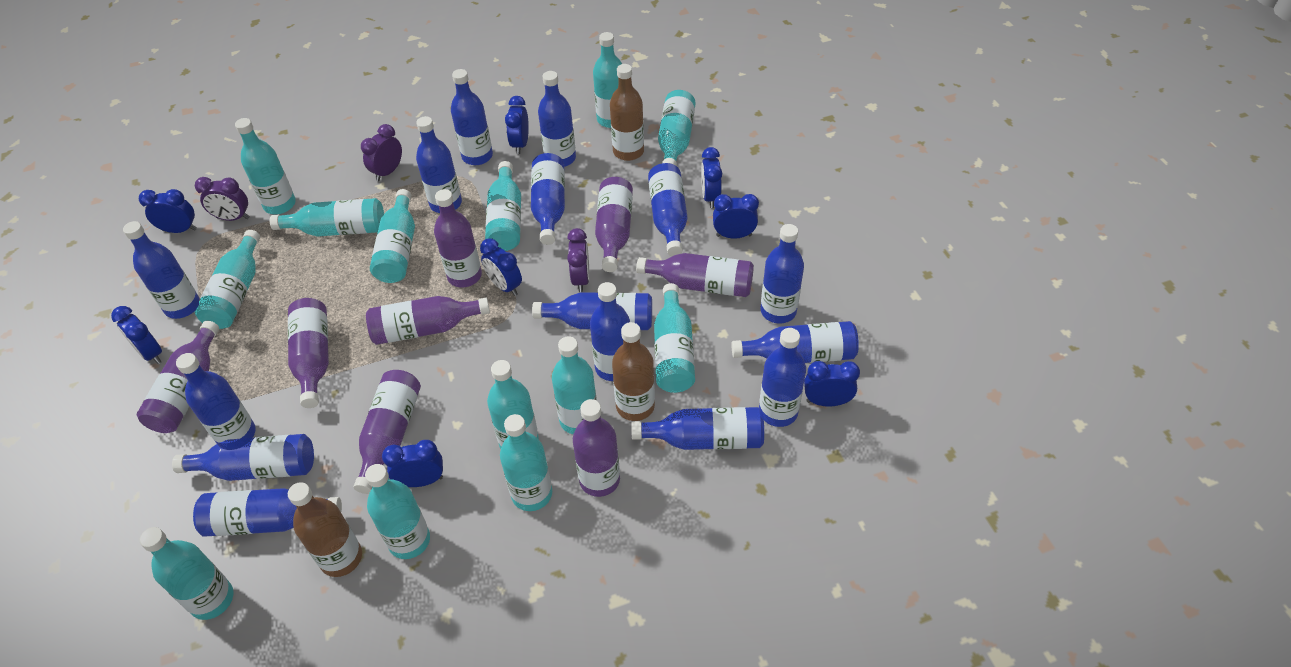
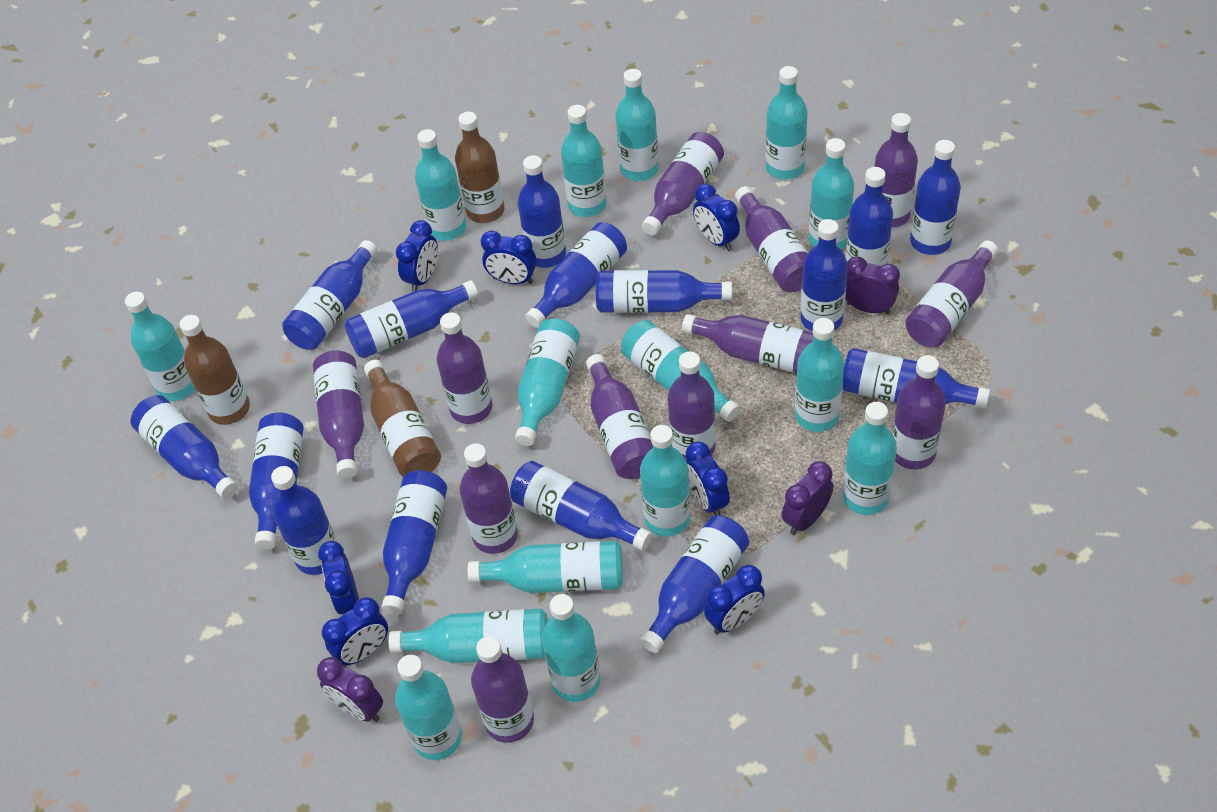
blue clock: [111,306,162,364] [139,189,197,233] [382,440,443,487] [480,238,522,296] [505,96,529,154] [701,147,722,208] [713,194,759,239] [804,361,860,407] = 8 -> [318,541,359,615] [322,597,388,667] [396,220,438,292] [481,231,537,284] [686,441,730,516] [693,184,740,251] [704,565,765,634] = 7
purple bottle: [137,321,219,433] [288,298,329,408] [354,370,421,494] [366,296,490,345] [434,189,482,288] [573,399,620,497] [595,177,633,272] [636,253,754,297] = 8 -> [313,350,364,479] [437,312,492,424] [460,443,518,554] [471,636,534,743] [586,354,653,479] [642,132,724,235] [668,351,716,460] [682,314,814,373] [735,186,808,292] [875,113,918,228] [892,355,946,469] [905,241,998,347] = 12
turquoise bottle: [140,527,233,620] [195,230,260,329] [235,118,296,214] [270,198,384,237] [365,464,430,559] [370,189,415,283] [485,161,521,251] [487,360,539,449] [500,414,552,511] [552,336,597,434] [593,32,622,128] [654,283,695,393] [658,90,696,166] = 13 -> [125,292,195,401] [389,609,548,663] [395,655,462,760] [415,129,466,241] [468,541,623,593] [515,318,580,446] [542,594,601,702] [561,105,607,217] [615,69,659,181] [621,320,740,422] [640,425,690,536] [766,66,807,180] [795,318,844,432] [809,138,854,250] [843,402,897,515] = 15

